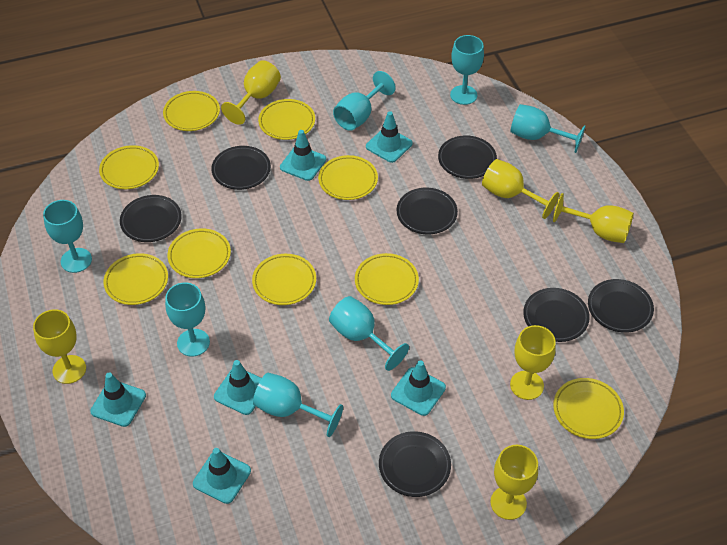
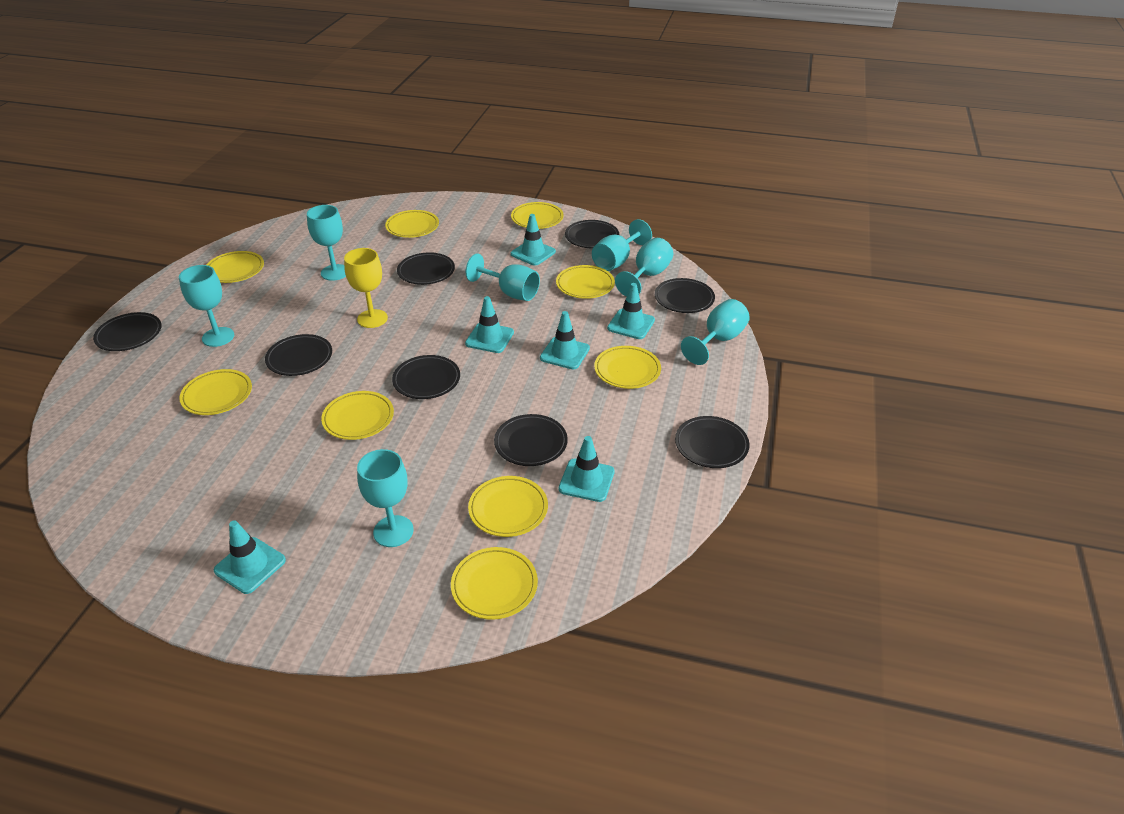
black plate: [120,195,182,242] [211,146,271,190] [379,431,451,497] [397,188,458,234] [438,135,497,179] [523,288,590,342] [588,279,654,333] = 7 -> [93,312,161,351] [265,334,332,376] [392,355,460,399] [397,252,455,285] [494,414,568,466] [565,220,619,249] [655,278,715,313] [675,416,749,468] = 8
yellow goblet: [33,309,86,384] [221,60,281,125] [482,159,559,219] [490,445,538,520] [510,325,556,400] [553,193,634,243] = 6 -> [344,248,388,328] = 1

